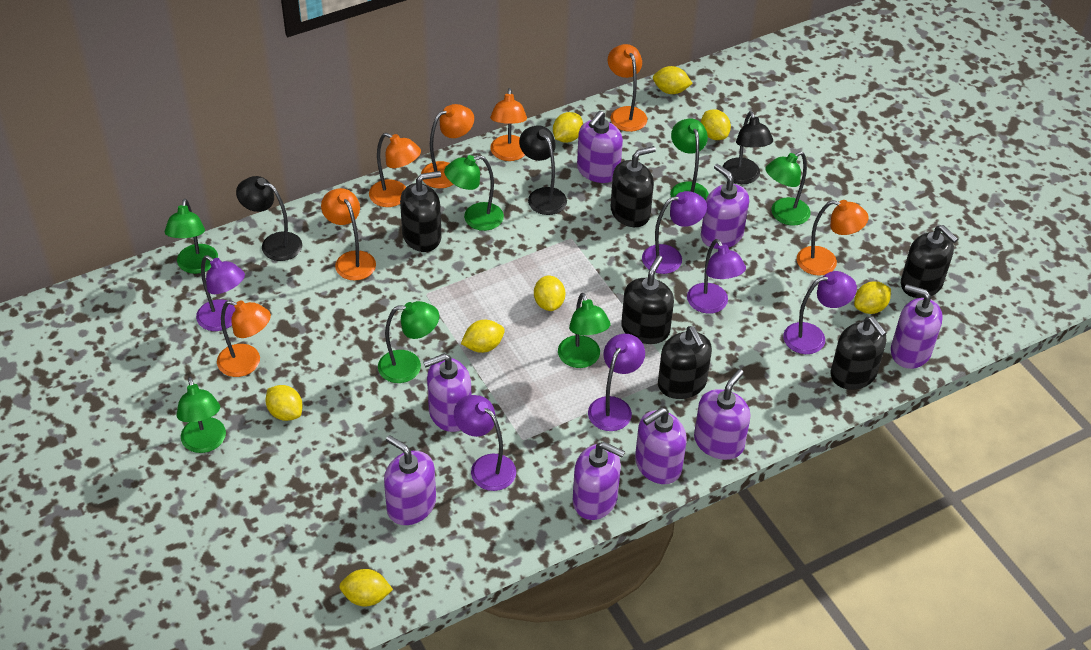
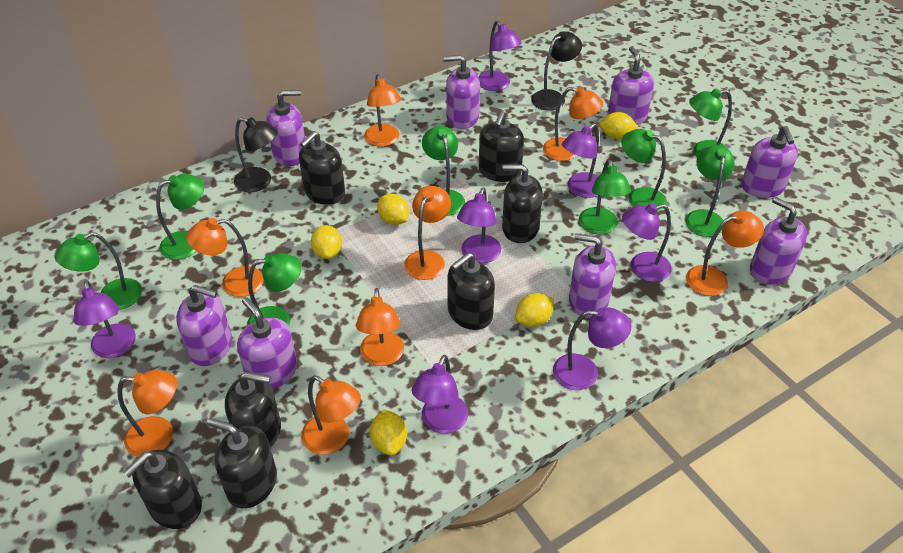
black lamp: [236,176,302,261] [519,125,567,215] [722,111,773,184] = 3 -> [234,117,278,192] [531,31,582,111] = 2
black soap dispenser: [400,171,442,252] [611,146,656,227] [621,255,674,344] [658,326,712,399] [831,316,887,390] [901,225,958,298] = 6 -> [123,450,202,529] [207,418,277,508] [225,372,281,448] [299,131,345,205] [447,252,495,330] [479,110,524,182] [502,164,543,243] = 7
green lamp: [165,199,218,274] [177,377,226,453] [378,301,439,383] [444,155,504,231] [558,293,610,368] [670,119,709,201] [765,151,811,226] = 7 -> [55,232,142,310] [156,174,204,260] [247,253,302,327] [422,126,465,216] [579,159,631,234] [621,129,667,213] [685,145,735,237] [689,88,732,157] = 8
orange lamp: [217,300,271,377] [321,188,376,281] [369,133,421,207] [421,104,474,188] [490,88,527,161] [608,44,647,132] [797,200,869,276] = 7 -> [117,370,177,457] [186,218,264,297] [301,376,361,455] [356,288,404,366] [364,74,401,147] [404,186,451,280] [543,87,603,161] [686,211,764,296] = 8
purple lamp: [196,255,245,331] [454,395,516,491] [588,334,645,431] [642,191,707,274] [687,239,746,314] [783,271,857,354] = 6 -> [74,280,136,358] [412,355,468,434] [457,187,501,263] [479,21,522,91] [553,308,632,390] [562,123,599,198] [622,203,672,282] = 7
yellow lemon: [265,385,303,421] [339,569,393,606] [461,320,505,353] [534,275,565,311] [553,112,583,143] [653,66,693,94] [701,109,731,140] [854,282,891,314] = 8 -> [311,225,342,259] [370,409,407,456] [377,194,409,225] [515,293,554,327] [599,112,639,139] = 5

